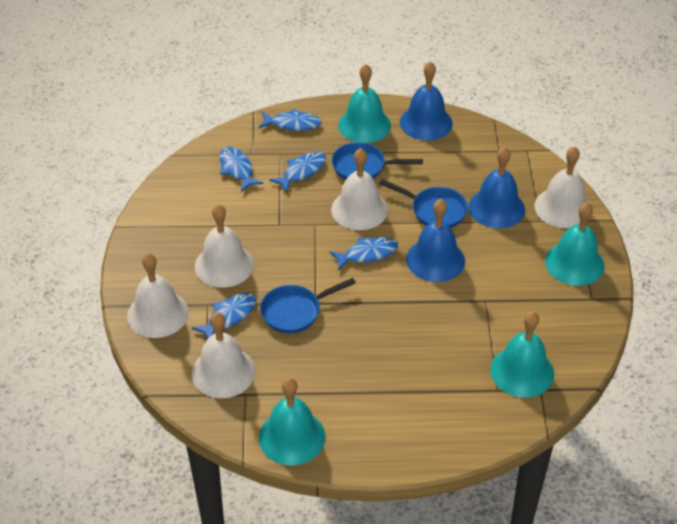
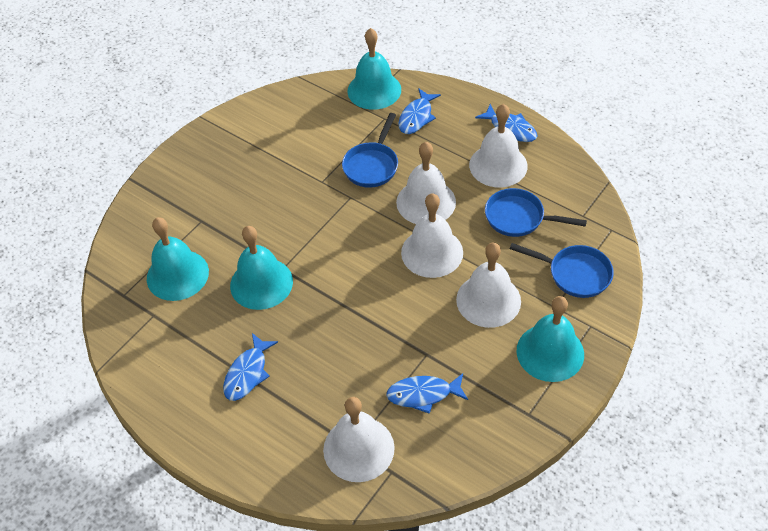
blue bell: [400,61,453,140] [406,199,465,282] [468,147,525,228] = 3 -> none = 0
blue fish: [192,293,256,339] [219,147,263,192] [259,109,322,131] [269,152,326,192] [329,237,398,270] = 5 -> [223,333,278,401] [386,373,468,414] [398,88,441,134] [475,104,537,142] = 4

